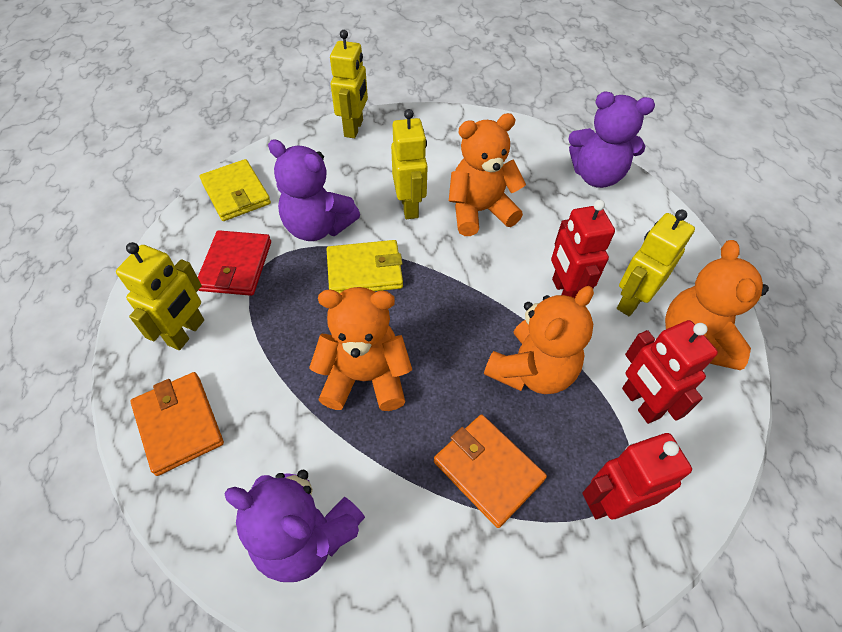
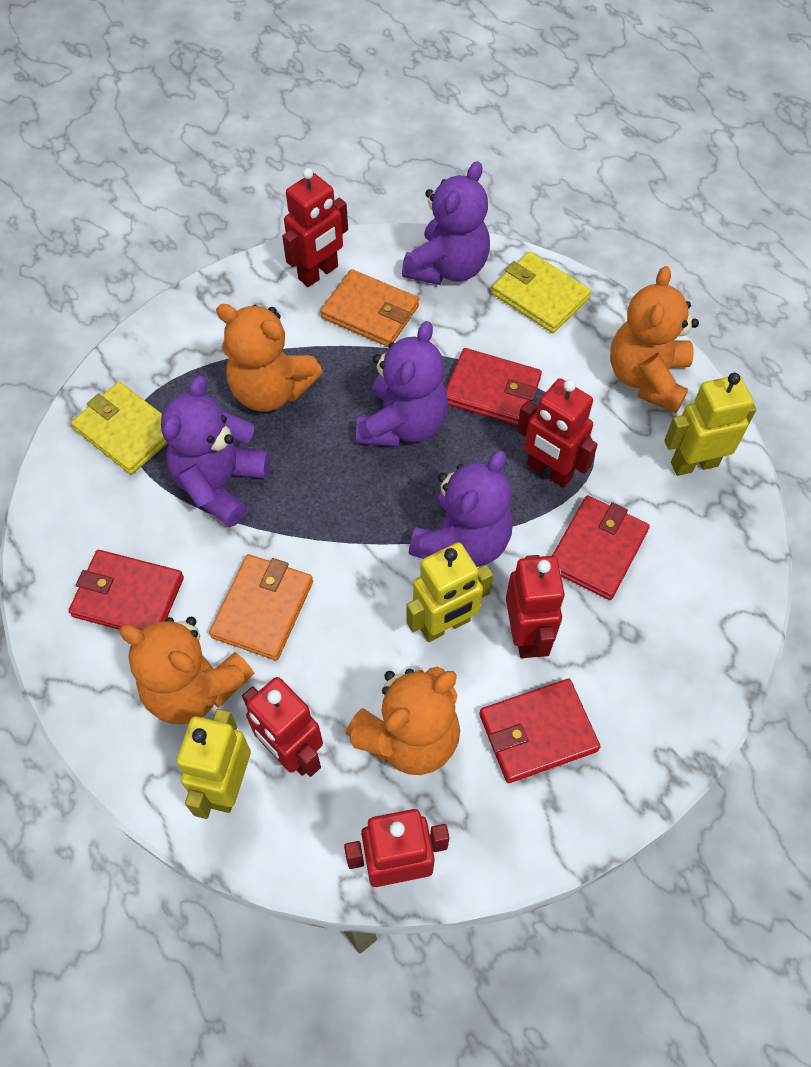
purple teddy bear: [224,470,365,582] [268,139,360,241] [568,92,655,188] = 3 -> [161,376,270,527] [356,321,449,447] [402,161,490,285] [409,450,513,567] = 4
red robot: [551,200,615,298] [582,433,692,519] [622,320,718,424] = 3 -> [242,677,323,777] [282,168,348,287] [344,809,449,887] [506,555,565,658] [517,378,598,488] = 5
red wallet: [198,230,271,296] = 1 -> [69,550,184,631] [446,348,542,426] [479,679,600,783] [552,496,650,600] = 4
yellow robot: [116,242,204,350] [330,30,368,138] [391,109,428,219] [617,210,695,316] = 4 -> [177,709,251,819] [406,542,493,642] [664,373,756,476] = 3

